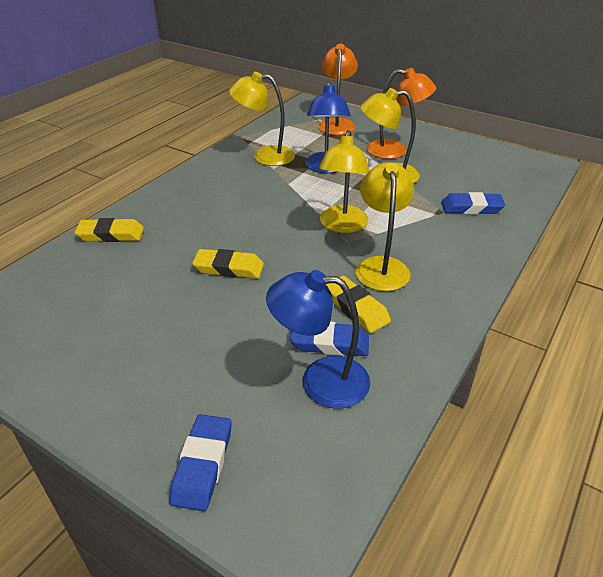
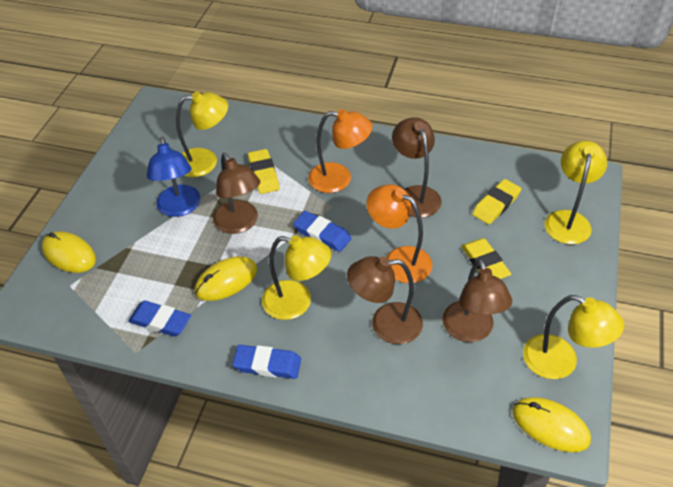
blue lamp: [266,270,370,409] [305,82,351,173] = 2 -> [147,136,200,217] = 1
brown lamp: none = 0 -> [213,153,260,234] [347,256,423,344] [392,117,441,218] [442,259,512,342] = 4
yellow mouse: none = 0 -> [42,231,96,273] [195,256,257,301] [512,397,591,452] = 3

